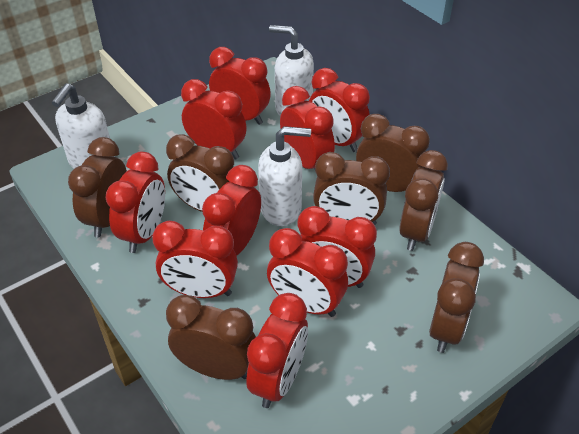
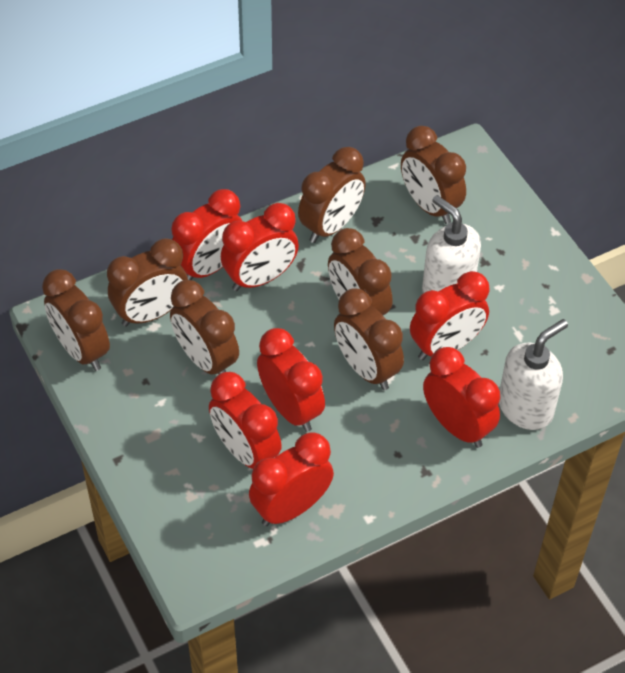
red clock: [105,152,165,253] [152,221,238,298] [181,79,247,160] [202,165,261,256] [209,47,271,125] [246,293,308,408] [267,228,348,317] [280,86,335,169] [297,206,377,288] [309,68,370,152] = 10 -> [171,189,242,280] [209,372,282,469] [221,203,299,291] [249,432,334,526] [257,328,325,432] [410,271,490,360] [423,347,500,448] = 7
white soap dispenser: [52,83,115,169] [258,126,311,226] [269,25,314,116] = 3 -> [422,195,481,293] [499,319,568,430] = 2

